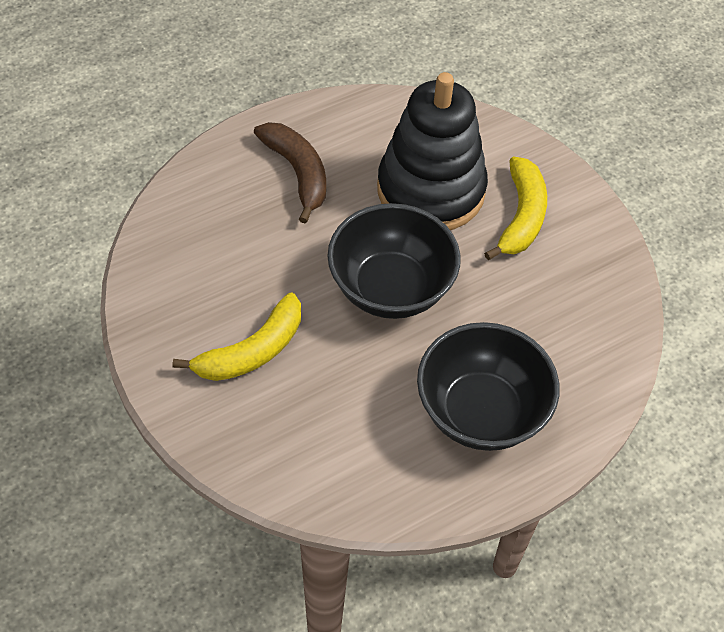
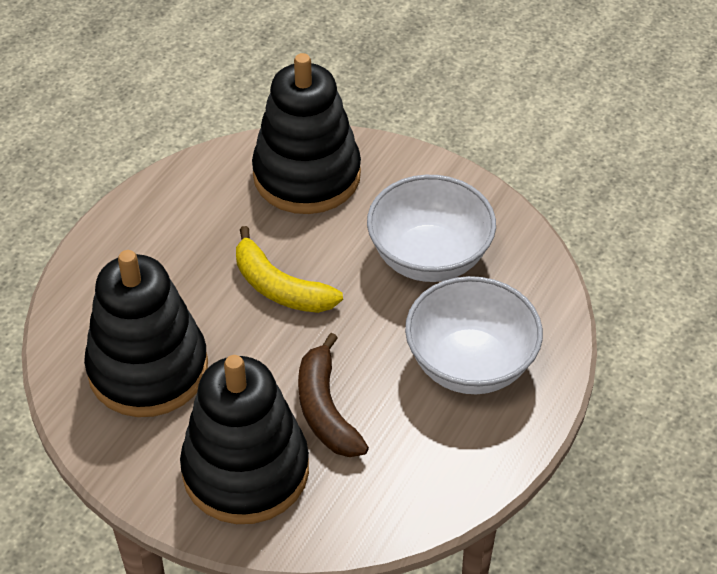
black bowl: [327,203,461,319] [417,322,560,451] = 2 -> none = 0
black stacking toy: [377,72,488,230] = 1 -> [84,250,208,417] [180,355,309,524] [252,53,361,214] = 3
white bowl: none = 0 -> [367,175,496,282] [405,276,543,394] = 2
yellow banana: [173,293,301,381] [484,156,547,260] = 2 -> [236,226,343,313] = 1

